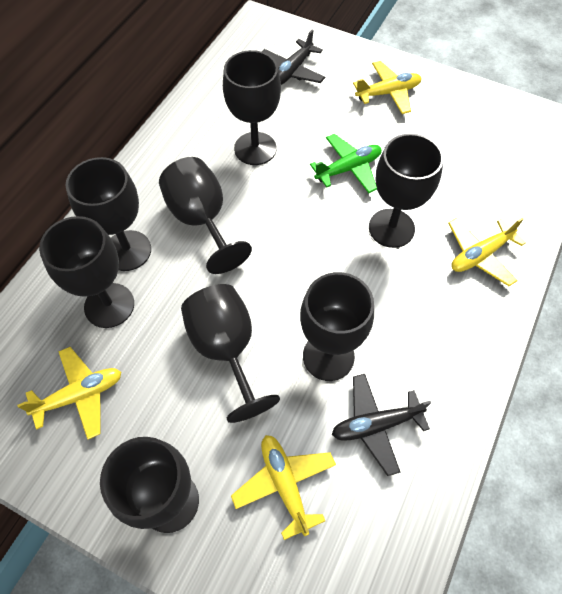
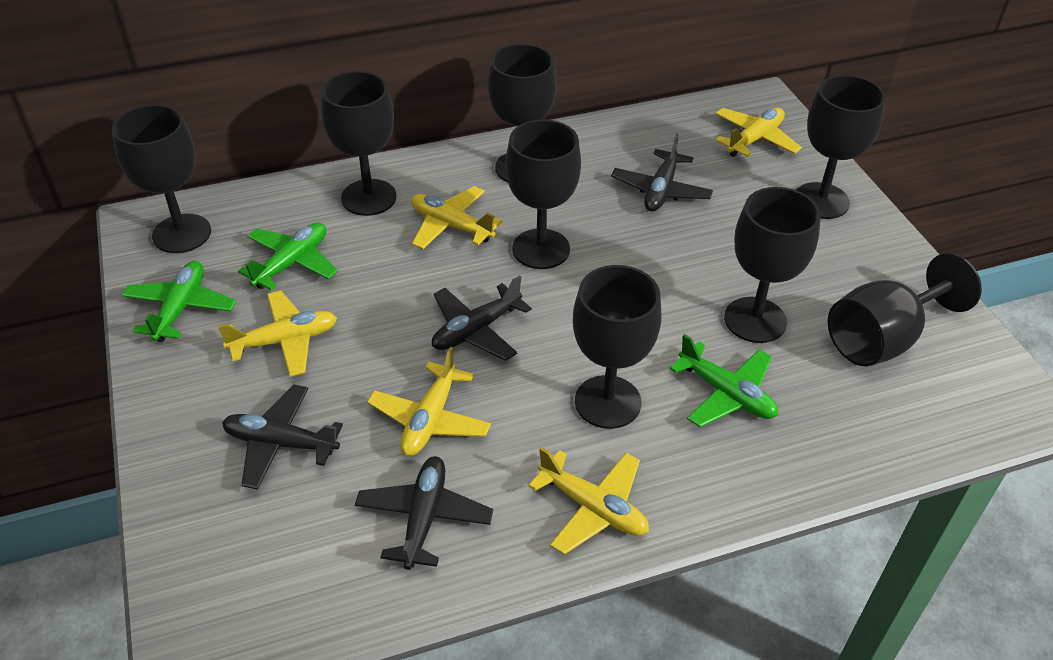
black plane: [262,29,325,85] [332,374,431,476] = 2 -> [222,385,343,490] [355,456,493,570] [432,275,532,361] [611,134,713,212] = 4
green plane: [310,134,382,193] = 1 -> [122,261,236,342] [238,223,338,290] [669,334,778,427] = 3
yellow plane: [17,347,121,440] [231,435,336,540] [353,61,422,114] [448,217,526,286] = 4 -> [218,291,337,377] [367,347,491,456] [411,186,502,249] [528,447,649,555] [715,108,802,157] = 5

